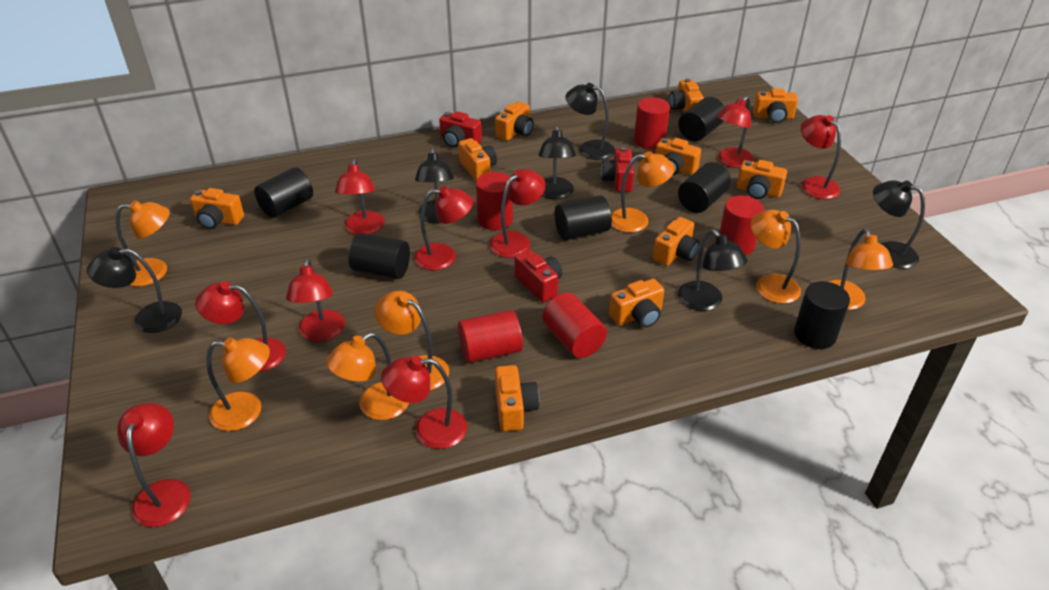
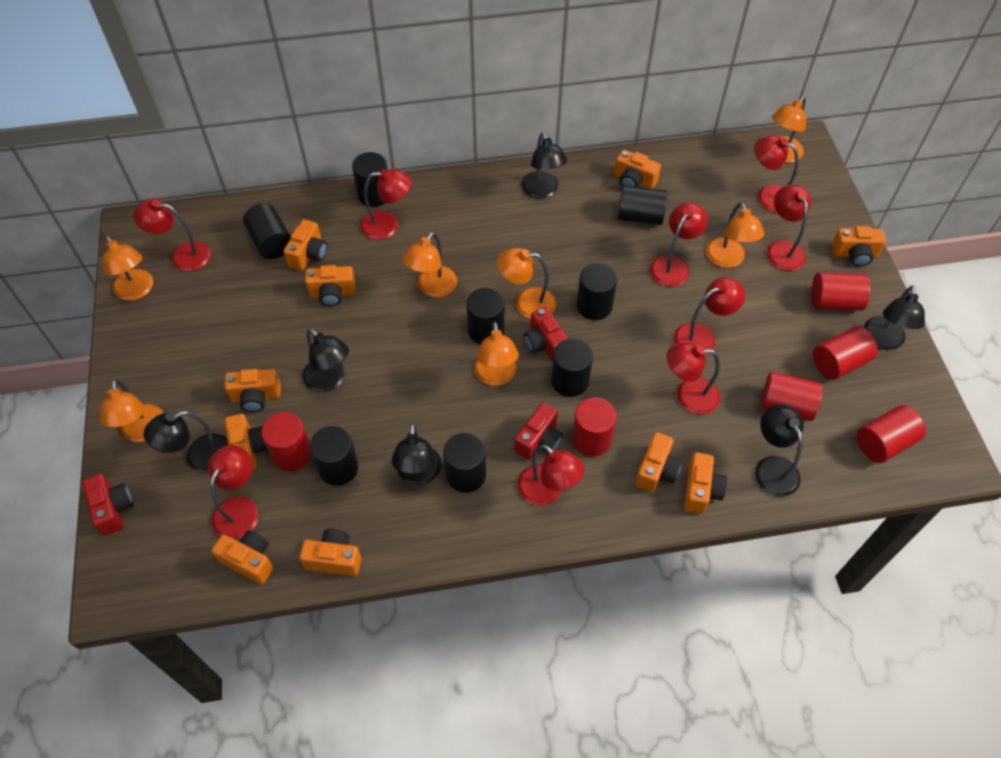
black cylinder: [254,167,313,218] [348,233,410,279] [555,195,612,240] [678,97,724,141] [678,162,731,213] [794,281,850,349] = 6 -> [243,203,291,259] [310,426,359,486] [352,152,387,207] [443,433,486,493] [466,288,505,345] [551,339,593,397] [577,263,617,320] [618,185,667,225] = 8
red cylinder: [458,310,523,363] [476,172,513,230] [542,293,607,358] [634,97,670,149] [719,196,764,255] = 5 -> [261,412,312,471] [572,397,617,457] [761,372,823,421] [811,272,871,311] [813,326,878,380] [857,405,926,463] = 6

